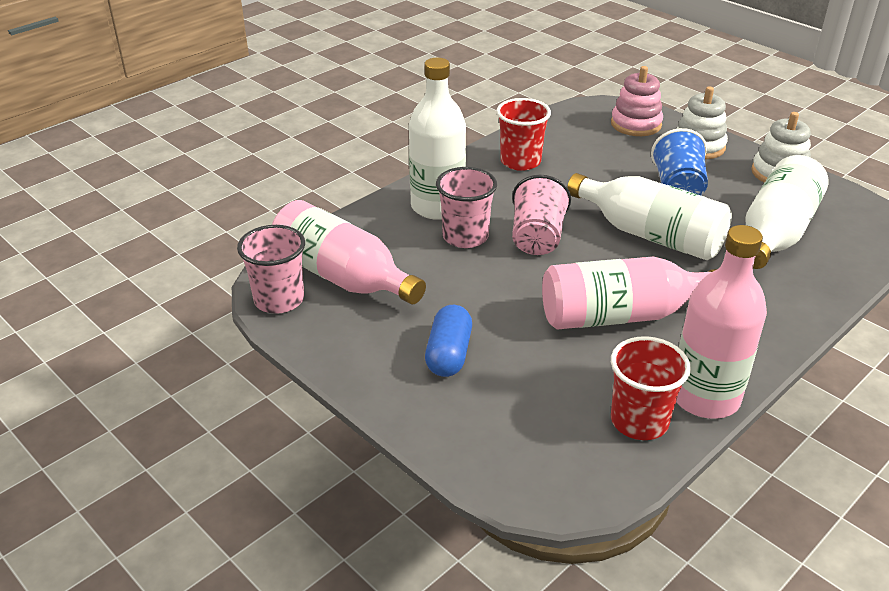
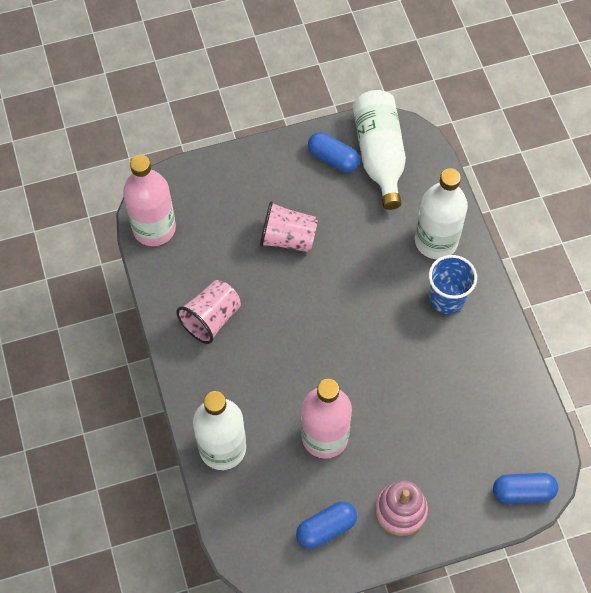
blue capsule: [425,305,472,377] = 1 -> [296,501,357,549] [308,132,360,173] [493,473,558,504] = 3
pink bottle: [272,200,426,304] [542,256,717,329] [676,225,767,419] = 3 -> [123,155,176,246] [301,379,352,459] = 2
pink cup: [237,225,305,314] [436,167,497,248] [512,175,571,255] = 3 -> [177,280,241,344] [260,201,318,252] = 2
red cup: [496,98,551,171] [611,336,691,440] = 2 -> none = 0
white stacking toy: [676,87,728,159] [751,112,811,183] = 2 -> none = 0

